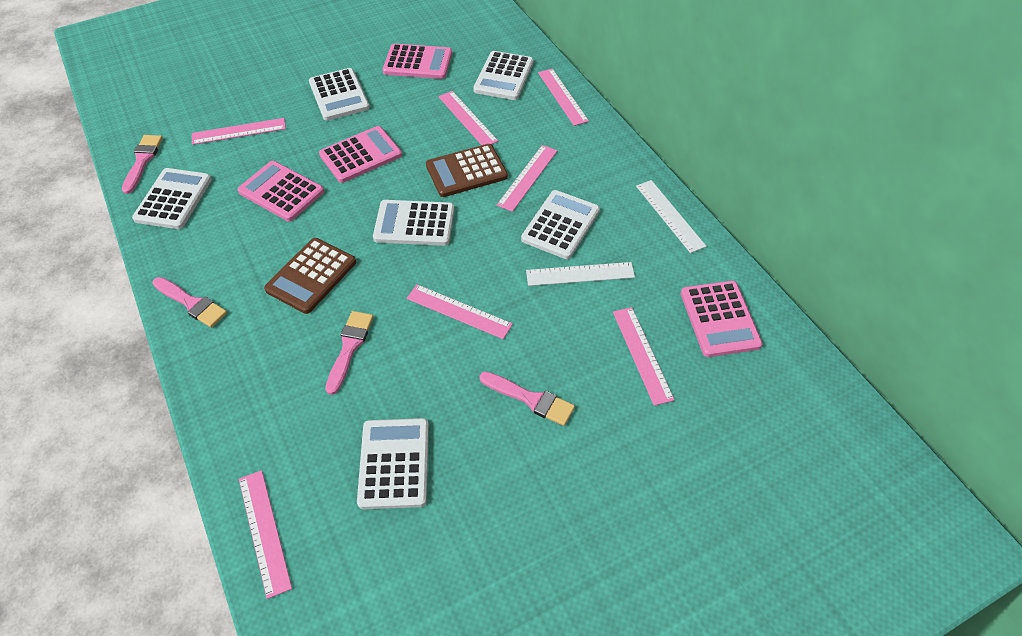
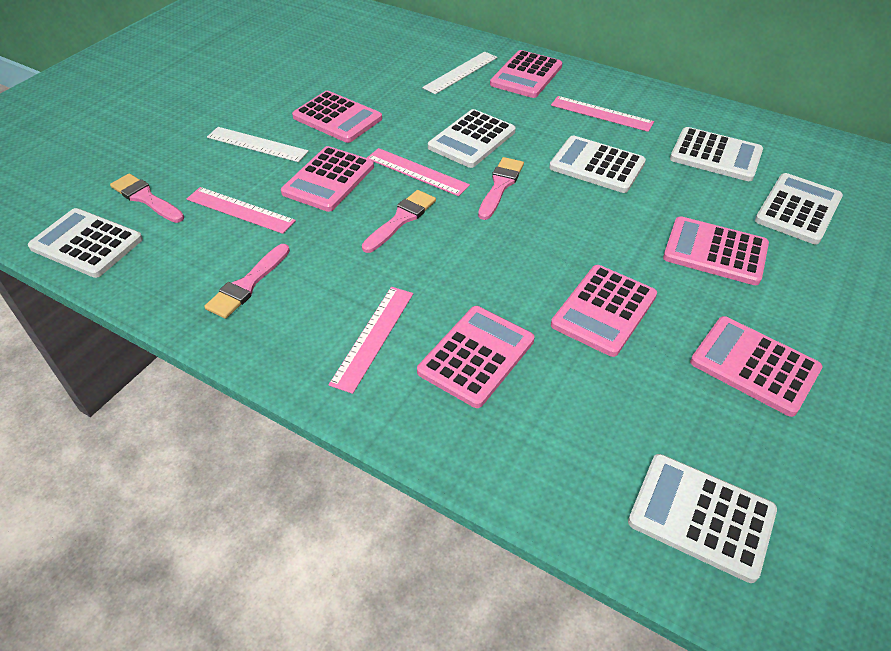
brown calculator: [264,238,356,314] [426,144,508,197] = 2 -> none = 0
pink calculator: [237,161,324,221] [319,126,402,183] [383,44,452,79] [681,281,763,357] = 4 -> [281,146,374,212] [292,91,382,143] [417,306,535,408] [490,50,562,98] [551,265,657,357] [663,216,769,285] [690,316,823,417] = 7
pink ruler: [192,118,286,145] [239,470,292,599] [407,284,513,339] [438,91,498,145] [497,145,557,212] [538,69,589,126] [613,307,675,406] = 7 -> [187,187,296,234] [329,287,413,394] [367,148,470,196] [551,96,654,132] = 4

